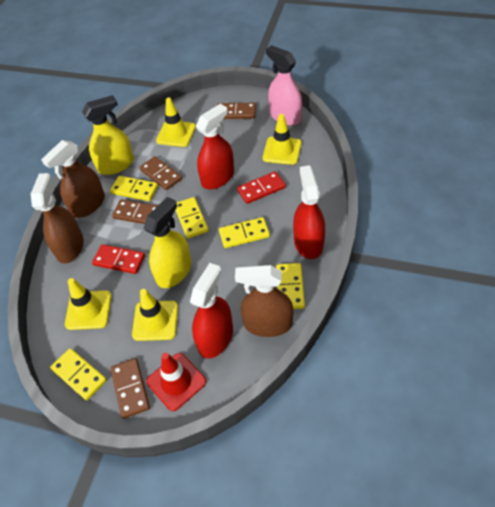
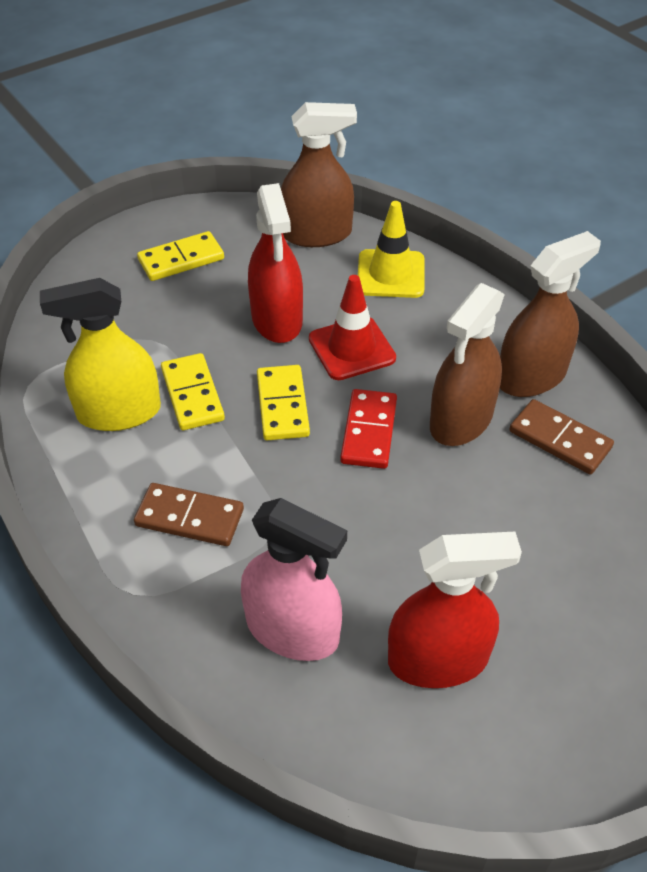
brown domino: [110,358,150,419] [112,199,158,224] [139,156,182,190] [217,103,256,119] = 4 -> [134,483,244,546] [509,399,614,474] = 2
red domino: [92,244,145,274] [237,171,286,204] = 2 -> [340,389,397,469] = 1
red spray bottle: [190,263,233,358] [196,104,234,189] [293,165,325,259] = 3 -> [248,183,303,343] [388,532,522,688] = 2
yellow domino: [50,348,107,400] [110,176,158,201] [176,197,209,238] [219,217,270,248] [276,263,305,309] = 5 -> [137,231,224,281] [161,353,225,430] [257,365,310,440] = 3
yellow spray bottle: [82,95,134,175] [143,197,191,288] = 2 -> [40,278,161,431] = 1
yellow traffic cone: [65,278,111,330] [132,289,178,341] [156,98,196,147] [263,114,301,165] = 4 -> [358,201,425,298] = 1

